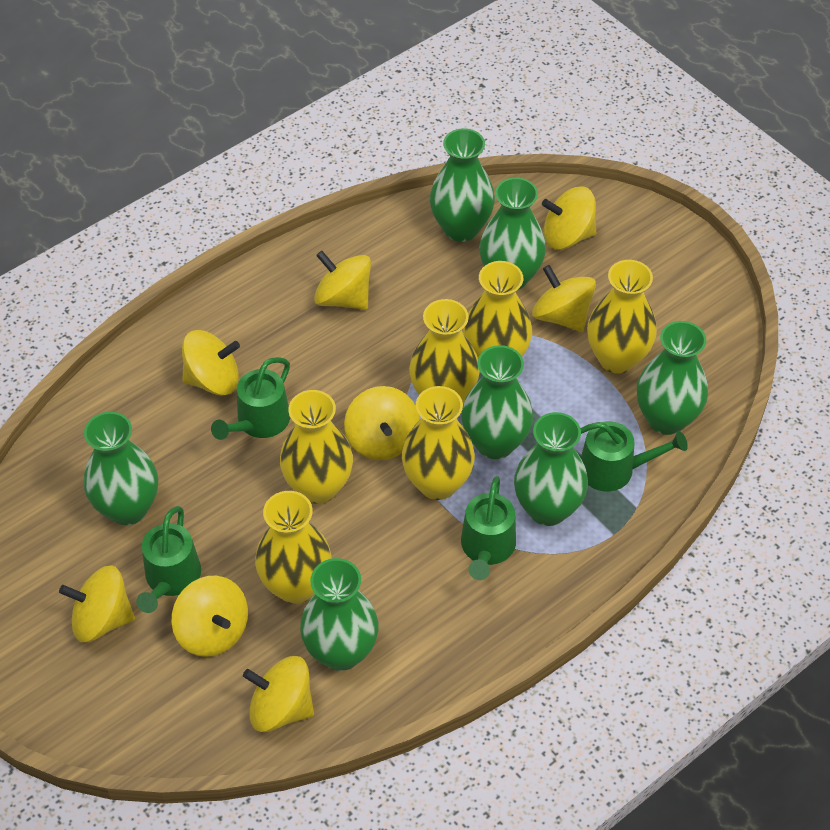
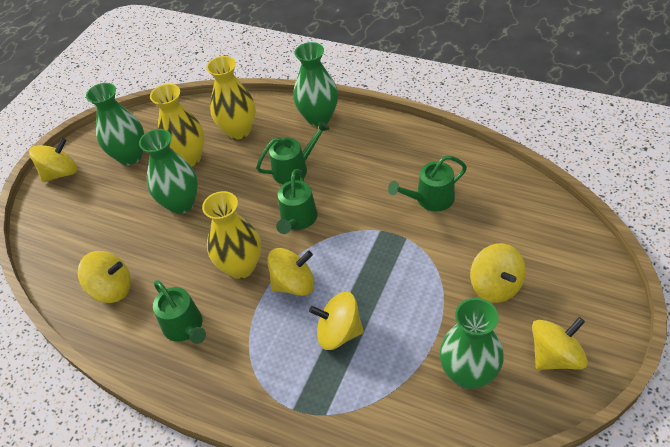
green vase: [84,412,158,525] [300,558,379,671] [430,129,495,242] [461,345,533,459] [479,177,546,290] [514,412,588,526] [637,321,708,435] = 7 -> [86,83,144,165] [139,129,198,214] [293,42,338,126] [439,298,504,389] = 4
yellow spinning top: [59,565,135,642] [171,576,248,657] [182,330,240,396] [243,656,314,732] [314,251,371,310] [344,386,419,460] [532,265,596,332] [542,186,596,249] = 8 -> [29,138,78,183] [78,251,131,303] [267,248,315,296] [309,292,364,350] [470,243,526,303] [532,317,588,370] = 6
yellow vase: [255,491,332,604] [280,390,353,504] [402,386,475,500] [409,299,480,402] [463,261,532,358] [587,260,657,374] = 6 -> [150,84,205,166] [202,191,261,279] [206,56,256,139] = 3

